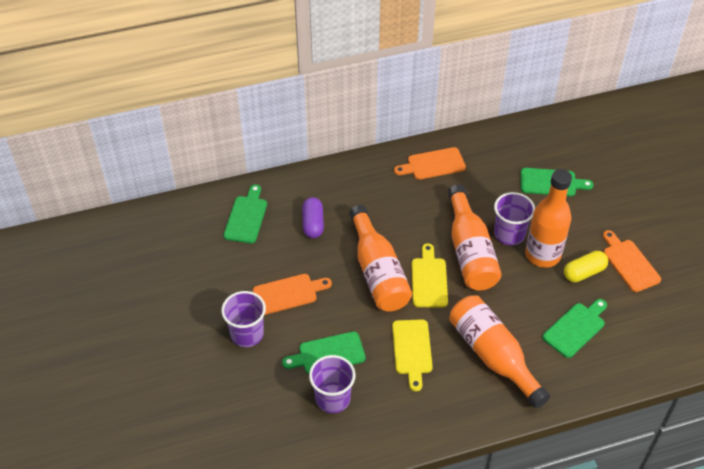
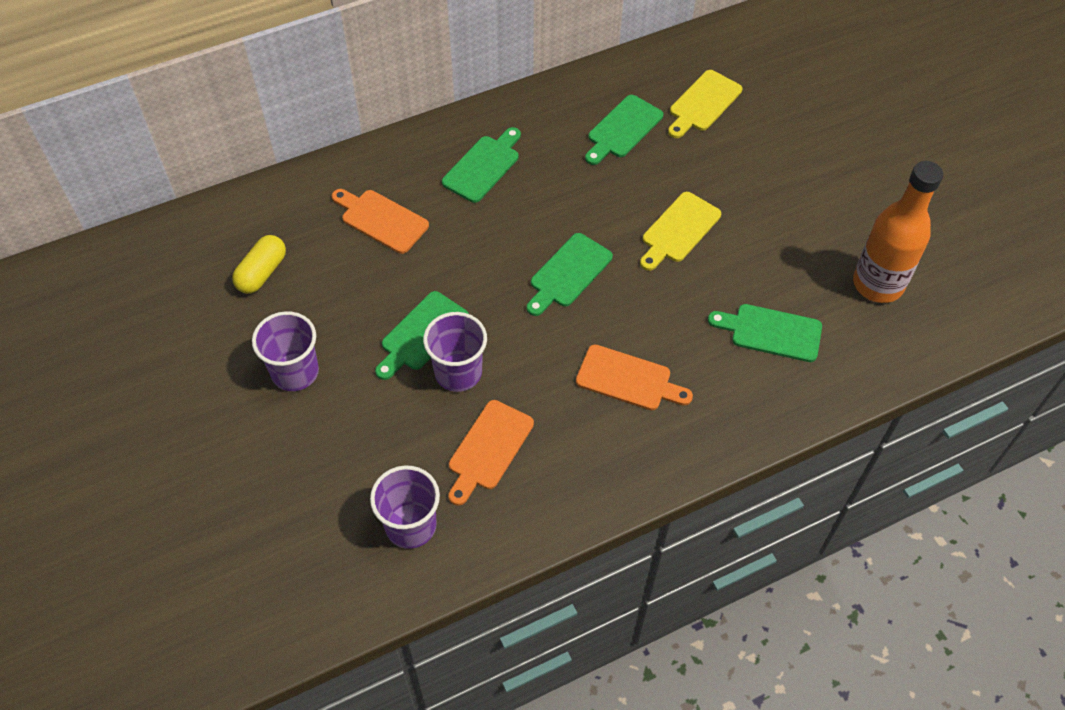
green cutting board: [224,184,267,243] [282,331,366,374] [521,168,594,196] [543,299,607,358] = 4 -> [375,291,469,380] [442,127,521,203] [527,233,613,316] [585,95,663,165] [708,304,822,362] = 5
orange bottle: [349,205,412,311] [448,185,502,290] [449,295,550,408] [525,169,572,268] = 4 -> [853,161,943,303] = 1
purple capsule: [302,197,324,238] = 1 -> none = 0

